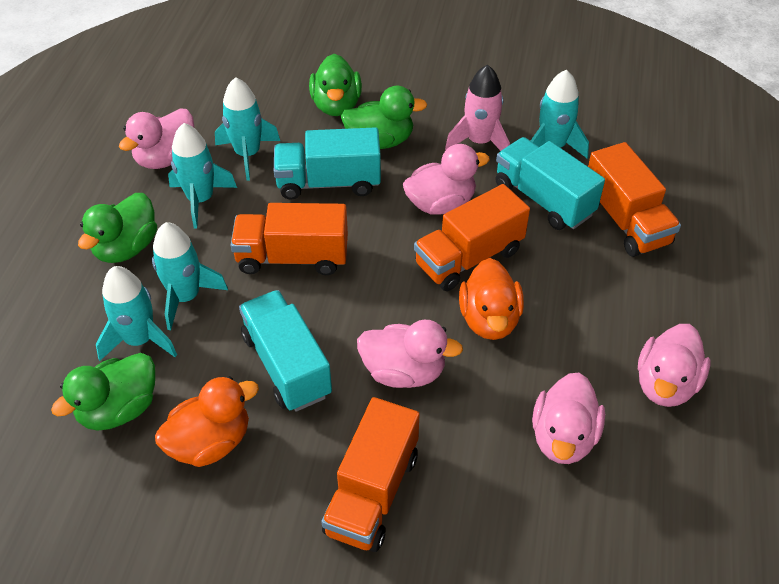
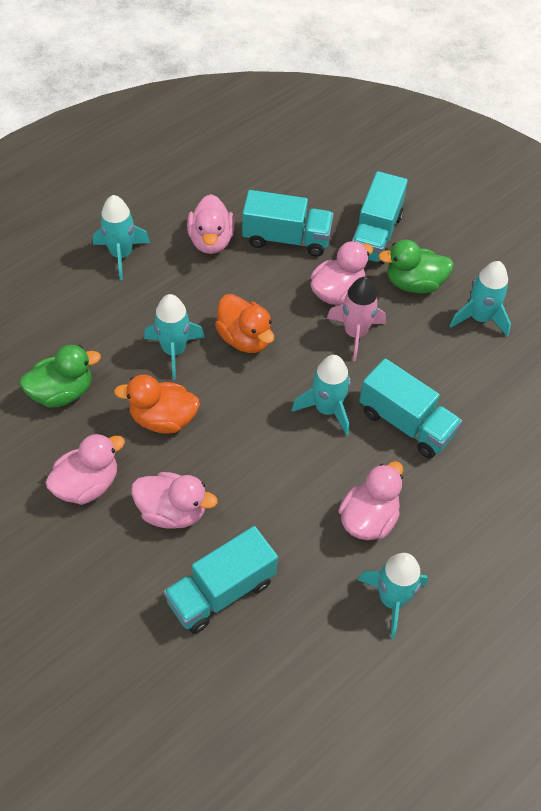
green duck: [51,353,155,431] [78,193,157,263] [309,54,362,116] [341,86,427,149] = 4 -> [20,345,101,408] [378,240,454,293] = 2
orange truck: [231,203,348,275] [321,397,420,552] [414,184,530,291] [588,142,681,257] = 4 -> none = 0
turquoise truck: [239,290,332,412] [274,127,381,200] [495,137,605,230] = 3 -> [164,526,278,634] [242,190,334,257] [352,171,408,265] [359,358,462,458] = 4

